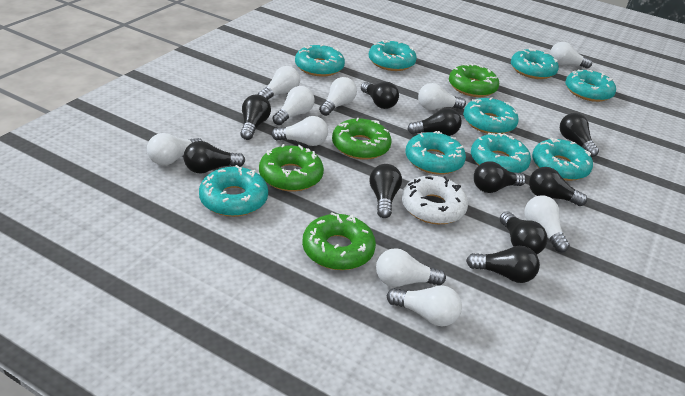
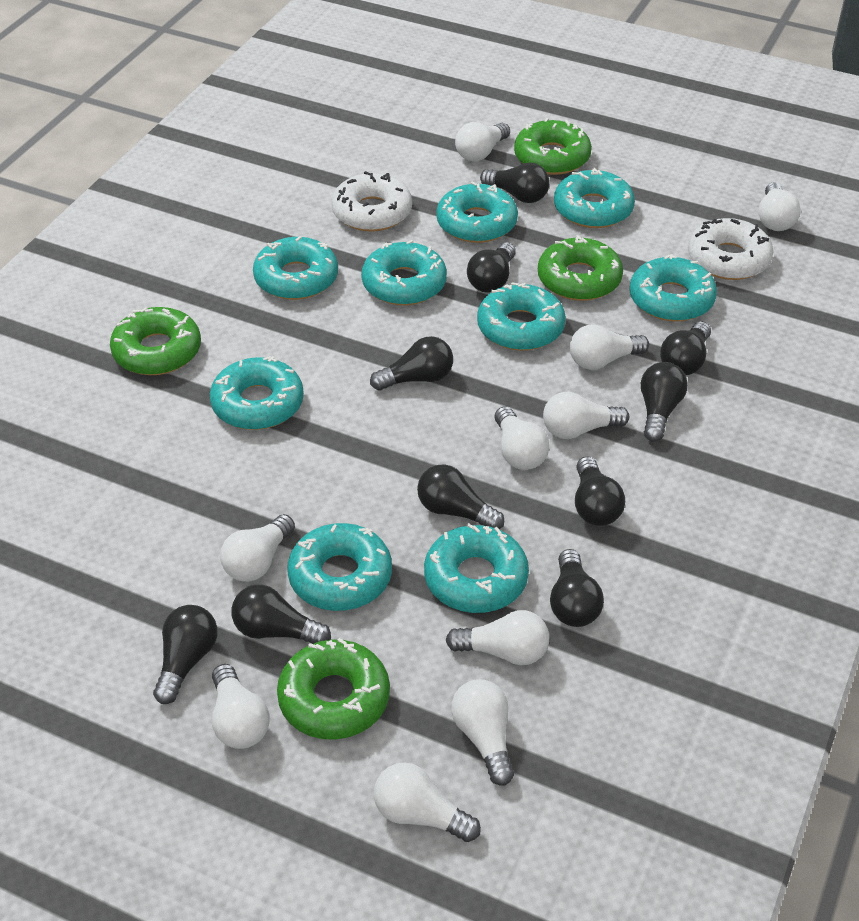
white donut: [402,176,468,225] = 1 -> [331,171,412,232] [688,218,774,280] = 2

